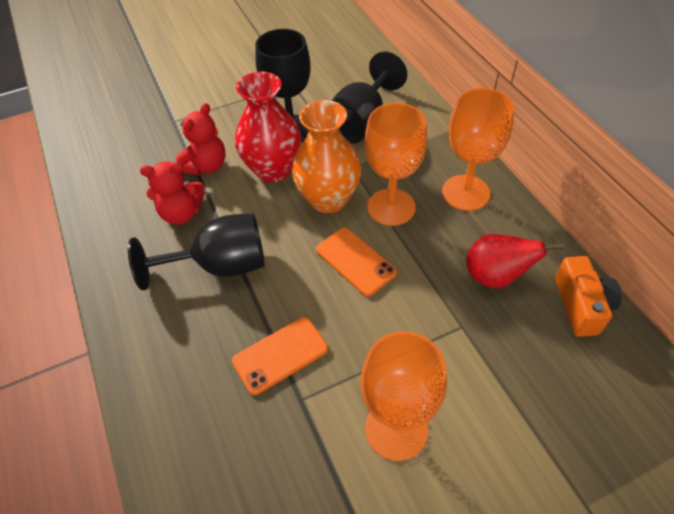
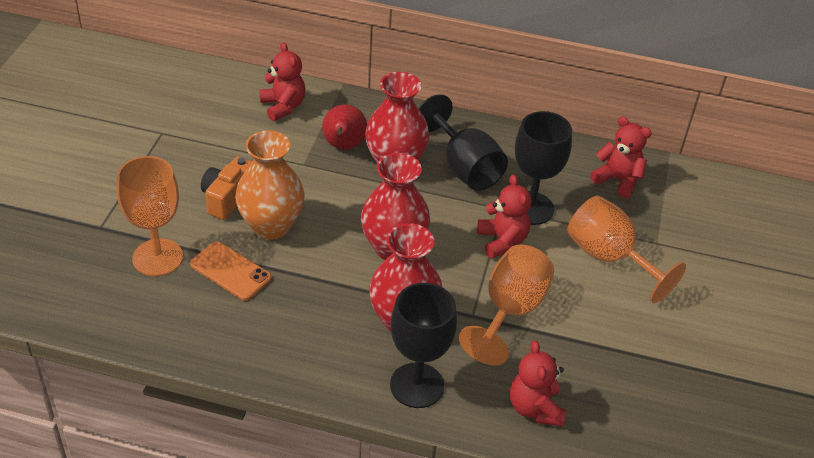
orange phone: [232,317,328,395] [316,228,397,297] = 2 -> [190,241,272,301] = 1
red teddy bear: [140,162,205,224] [176,103,226,175] = 2 -> [260,42,305,121] [477,174,531,258] [510,340,566,427] [591,116,652,198] = 4
red vase: [235,72,302,183] = 1 -> [361,153,430,260] [365,72,429,163] [369,223,442,332] = 3

